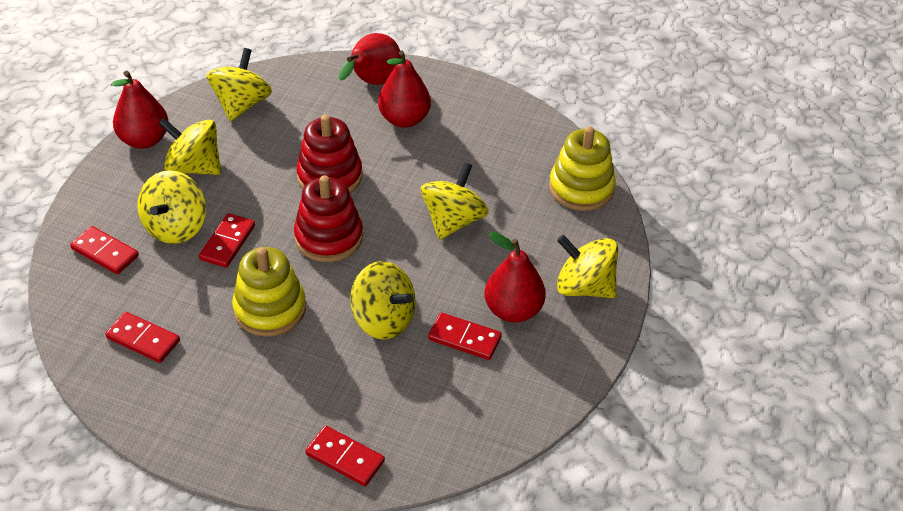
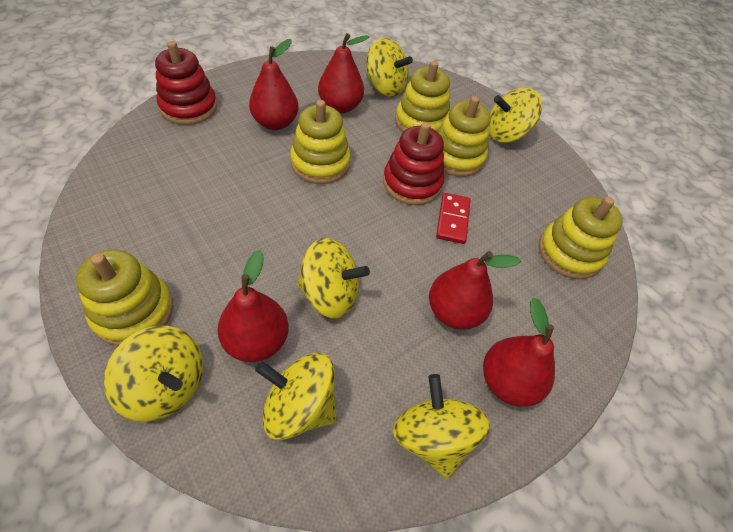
red domino: [70,226,139,274] [105,312,180,363] [199,213,255,268] [305,426,385,486] [428,312,502,360] = 5 -> [436,193,470,244] = 1
red pear: [111,71,169,149] [339,33,402,85] [378,50,431,128] [484,232,546,323] = 4 -> [218,250,289,362] [249,39,299,130] [318,33,369,113] [429,251,521,330] [483,298,555,407] = 5
yellow stacking toy: [232,247,306,337] [549,126,616,211] = 2 -> [76,249,173,346] [290,100,351,184] [395,61,450,132] [437,96,491,177] [539,197,623,279] = 5

